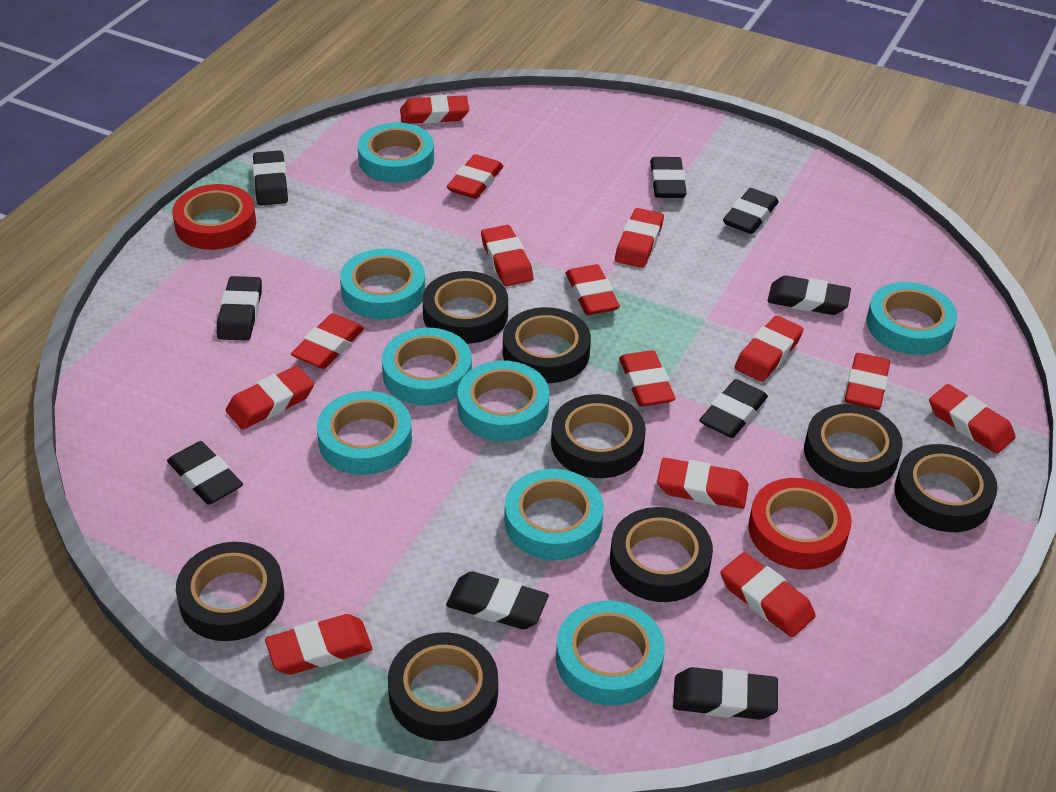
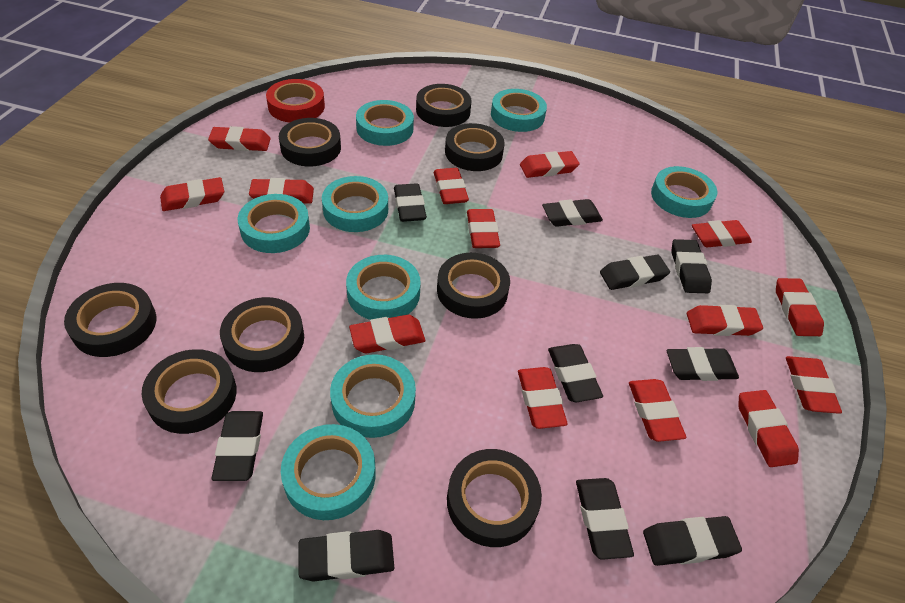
black eraser: [167,441,243,505] [217,276,262,341] [253,150,288,206] [446,571,549,629] [650,157,687,198] [673,667,778,720] [699,379,768,438] [723,188,779,234] [768,275,851,315] = 9 -> [211,411,263,481] [298,530,394,582] [394,183,427,222] [542,199,603,227] [548,344,603,402] [576,478,634,560] [600,254,670,290] [643,516,742,566] [666,347,739,381] [671,239,712,293] = 10
red tape: [172,184,256,250] [748,478,852,570] = 2 -> [266,79,325,123] = 1

